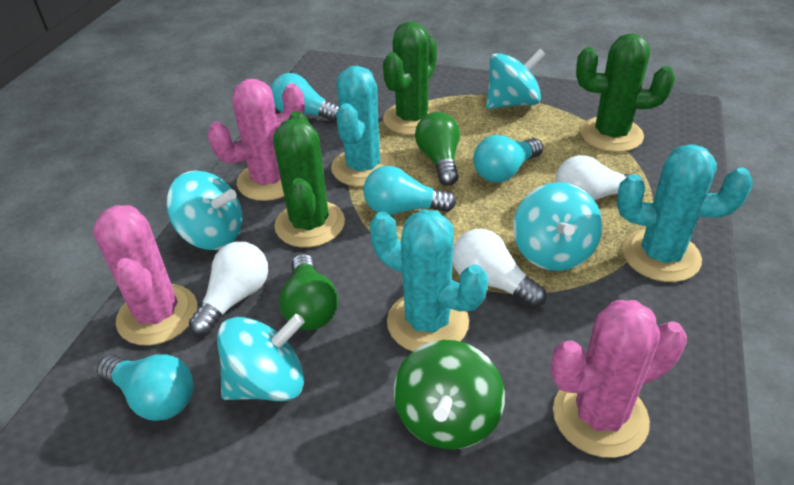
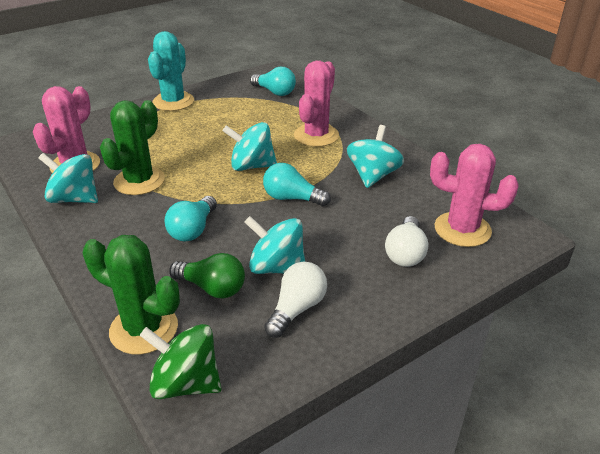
green cactus: [273,111,345,247] [383,21,440,135] [576,33,675,152] = 3 -> [83,235,180,355] [100,100,165,195] = 2
green light bulb: [279,254,338,330] [415,112,460,186] = 2 -> [169,253,245,299] = 1
turquoise cactus: [331,66,395,187] [370,209,488,351] [617,144,753,282] = 3 -> [148,31,194,111] = 1
turquoise light bulb: [97,354,194,421] [271,73,339,122] [363,166,456,215] [473,135,543,183] = 4 -> [164,196,217,242] [250,67,296,96] [263,163,331,206] = 3
white light bulb: [189,241,268,336] [453,229,546,308] [555,155,644,201] = 3 -> [264,262,327,338] [385,216,428,267] = 2

